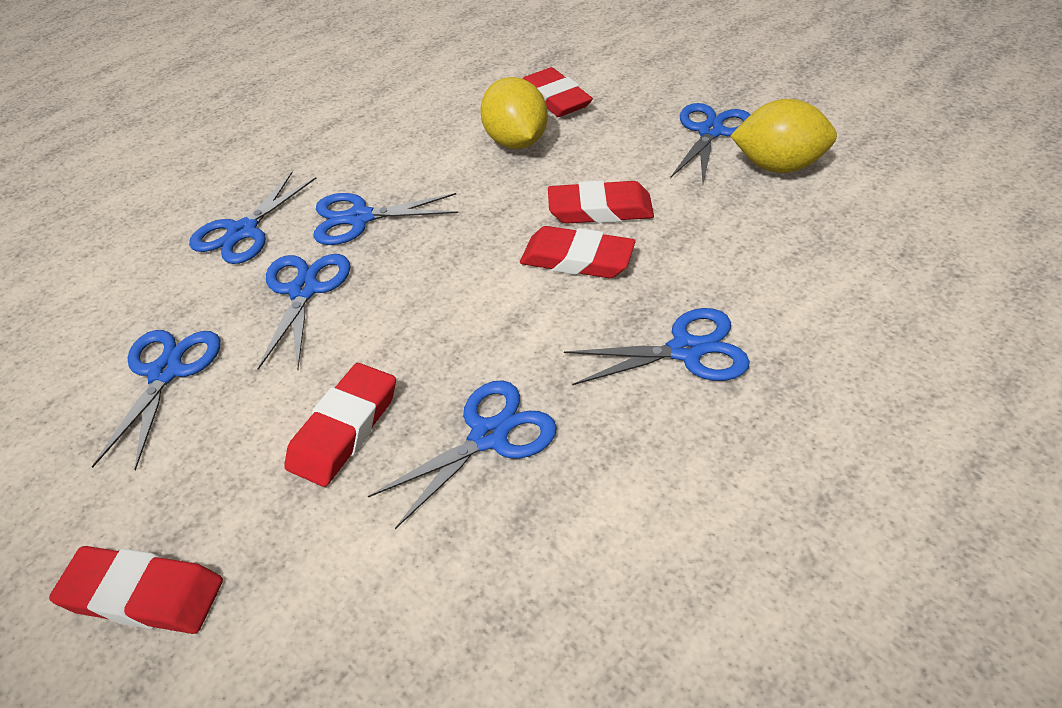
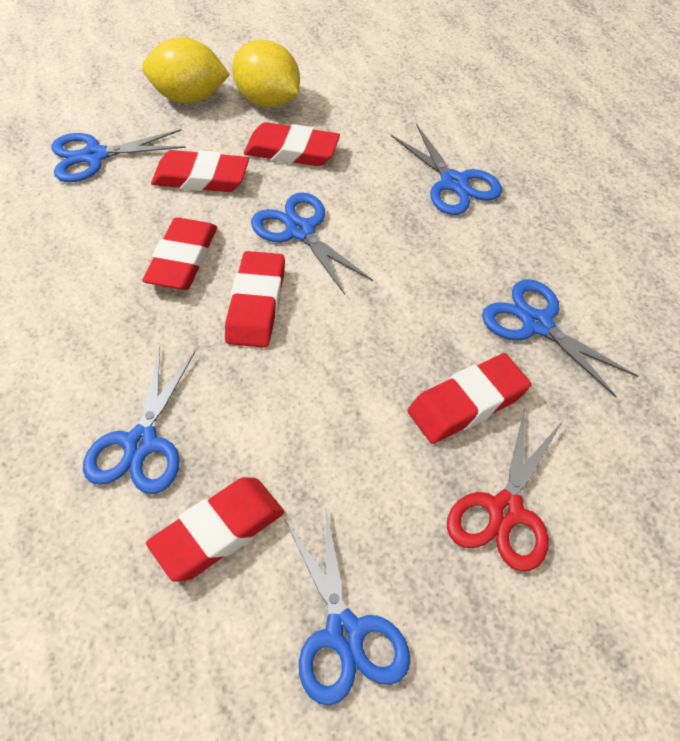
blue scissors: [92,330,220,471] [189,172,316,264] [257,254,351,370] [314,193,458,245] [368,380,557,529] [564,308,750,385] [670,103,750,183] = 7 -> [51,129,186,182] [83,346,195,494] [251,192,373,295] [285,509,410,706] [391,124,502,215] [482,279,638,397] = 6
red eraser: [49,546,223,634] [284,363,396,487] [520,226,636,278] [523,67,593,117] [548,180,654,224] = 5 -> [142,218,217,290] [146,477,284,582] [151,150,249,192] [225,251,285,348] [244,122,340,166] [408,353,531,444] = 6
red scissors: none = 0 -> [447,407,563,571] = 1

